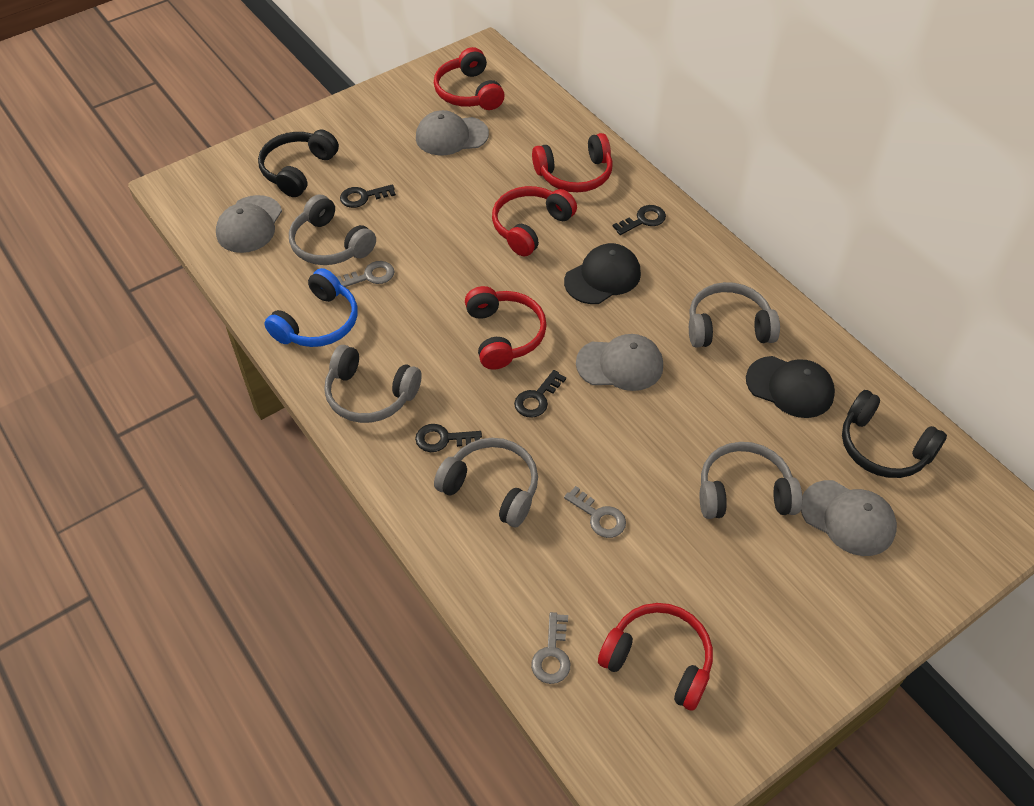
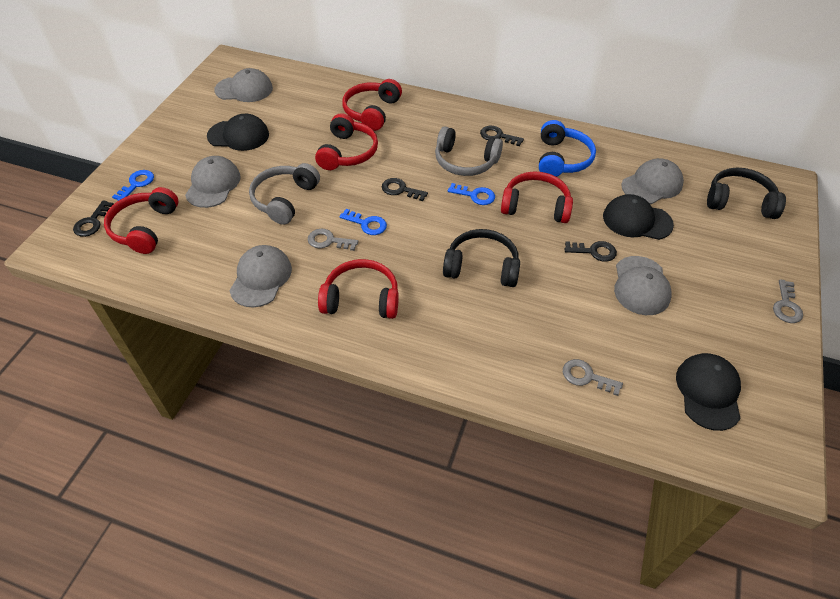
black cap: [564,243,641,304] [746,356,835,418] = 2 -> [207,114,269,151] [603,194,674,240] [676,353,741,431] = 3
blue key: none = 0 -> [112,170,154,201] [339,209,387,235] [448,183,495,205] = 3
grey cap: [216,195,282,253] [416,110,489,156] [576,334,663,391] [801,480,897,556] = 4 -> [185,156,241,208] [214,68,273,102] [229,245,292,307] [614,256,672,315] [621,158,684,204] = 5
grey headphones: [289,194,376,265] [324,345,422,423] [434,438,538,527] [689,282,780,348] [700,442,802,519] = 5 -> [249,163,320,225] [435,126,503,176] = 2

